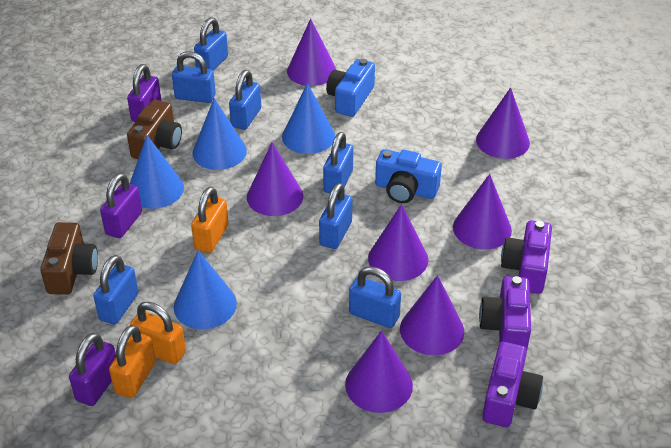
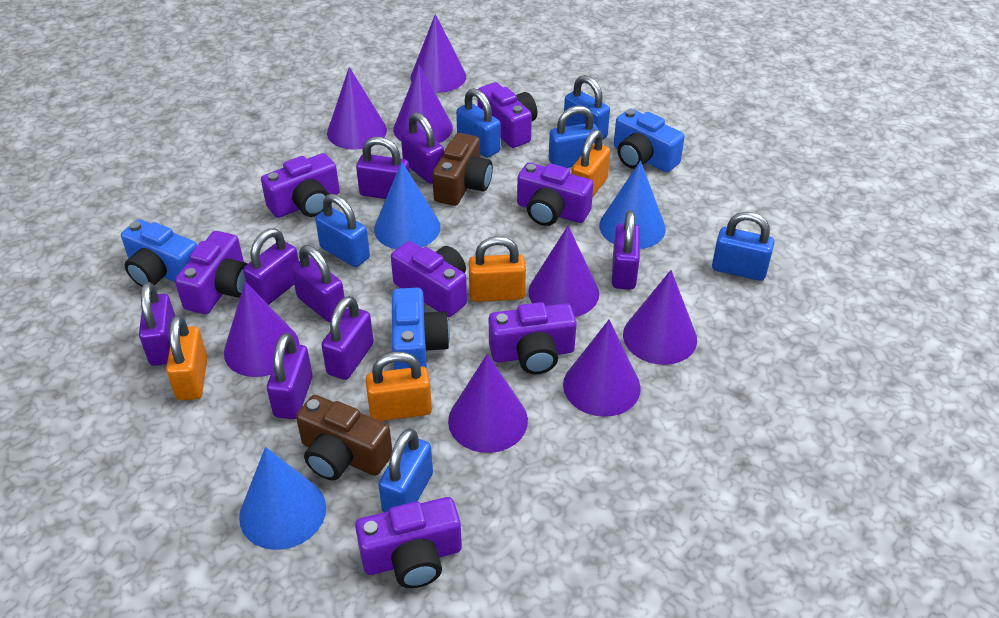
blue camera: [326,59,375,117] [375,149,442,203] = 2 -> [121,219,197,287] [392,288,450,370] [614,109,685,172] = 3
blue cone: [130,135,184,209] [174,250,237,329] [192,98,247,170] [282,83,335,154] = 4 -> [239,447,326,550] [374,162,441,249] [599,161,666,249] = 3
blue padlock: [93,255,139,325] [172,51,216,103] [194,17,228,71] [229,70,261,130] [319,183,352,249] [323,132,353,193] [349,267,401,328] = 7 -> [315,194,370,267] [378,428,433,512] [456,88,501,158] [549,106,598,168] [564,75,610,139] [712,212,774,281] = 6
orange padlock: [109,325,156,398] [130,302,186,364] [191,187,229,253] = 3 -> [166,315,208,400] [366,352,432,421] [469,236,526,302] [571,130,610,198] = 4
purple camera: [479,276,531,350] [482,342,543,427] [501,220,552,294] = 3 -> [175,231,248,314] [261,153,340,218] [355,497,462,588] [391,241,467,317] [477,82,537,148] [489,302,577,374] [517,163,593,226] = 7
purple cone: [247,142,303,216] [287,19,336,86] [345,330,413,413] [368,204,428,281] [400,275,464,355] [453,174,512,250] [476,87,530,159] = 7 -> [224,281,300,377] [327,67,387,150] [393,65,453,143] [410,14,466,93] [448,354,528,453] [528,226,599,317] [563,319,641,417] [623,270,697,365] = 8
purple padlock: [69,333,116,406] [100,173,142,238] [127,64,161,122] = 3 -> [139,282,175,366] [243,228,299,305] [267,333,313,419] [291,245,346,322] [321,296,374,380] [356,137,410,199] [401,112,444,184] [612,211,640,290] = 8

